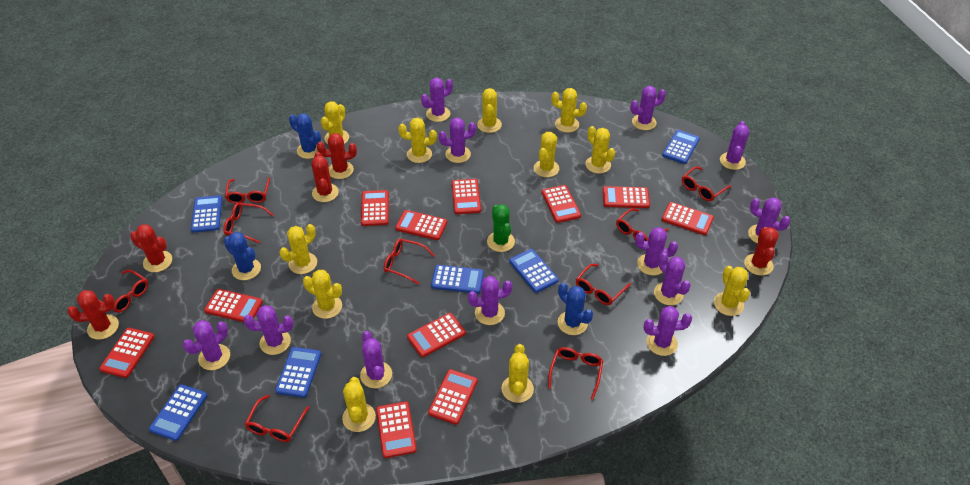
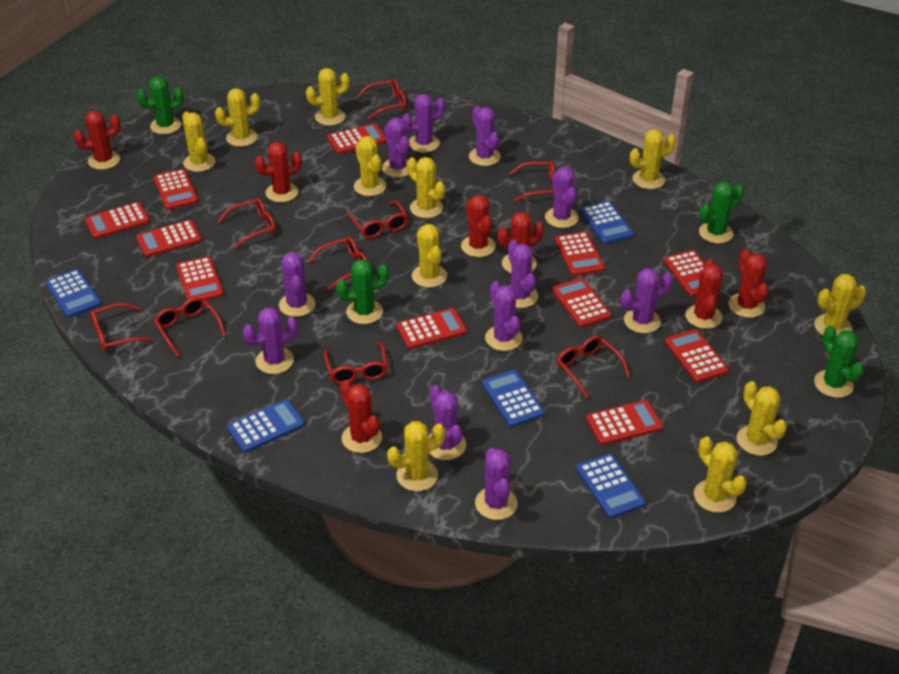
blue cactus: [224,232,261,280] [289,113,321,159] [558,282,593,335] = 3 -> none = 0
blue calculator: [149,384,207,441] [191,195,223,233] [275,347,321,398] [431,265,484,294] [509,249,559,293] [662,130,700,164] = 6 -> [46,269,102,318] [227,400,305,452] [482,370,545,427] [576,453,645,518] [580,201,634,244] = 5
green cactus: [487,204,515,252] = 1 -> [136,77,184,134] [336,259,389,324] [699,182,744,244] [814,326,864,398] = 4
purple cactus: [183,320,230,370] [243,305,293,355] [360,331,392,388] [421,78,453,122] [439,117,476,163] [468,276,512,325] [630,86,666,130] [635,227,678,275] [644,306,692,356] [654,252,691,305] [720,121,749,170] [748,197,790,244] = 12 -> [243,307,298,374] [279,252,315,317] [382,118,410,177] [402,94,445,152] [428,385,466,460] [469,106,501,166] [475,448,518,520] [485,281,522,351] [508,240,538,308] [545,167,579,228] [621,268,673,333] = 11
red cactus: [67,290,119,340] [130,224,172,272] [311,152,339,202] [317,133,357,179] [744,227,779,276] = 5 -> [73,111,121,170] [255,142,302,202] [340,380,382,453] [461,195,496,257] [498,212,544,273] [685,259,723,329] [728,249,768,318] = 7

